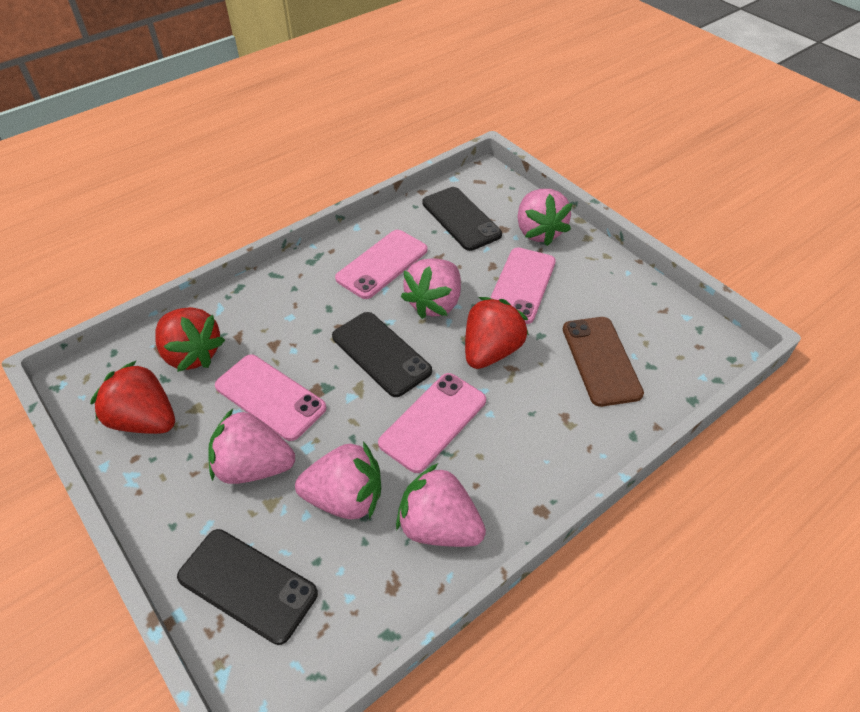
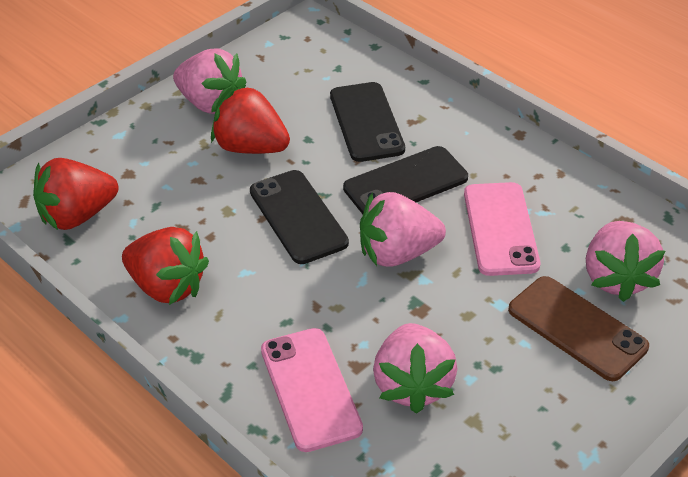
pink phone: [215,354,326,441] [335,230,428,299] [378,373,486,473] [490,248,556,324] = 4 -> [261,328,363,452] [464,182,540,276] = 2
pink strawberry: [208,409,295,484] [295,441,381,519] [396,463,486,547] [401,258,461,319] [518,189,573,246] = 5 -> [173,48,246,114] [360,192,446,267] [373,323,458,414] [586,221,665,302] = 4

